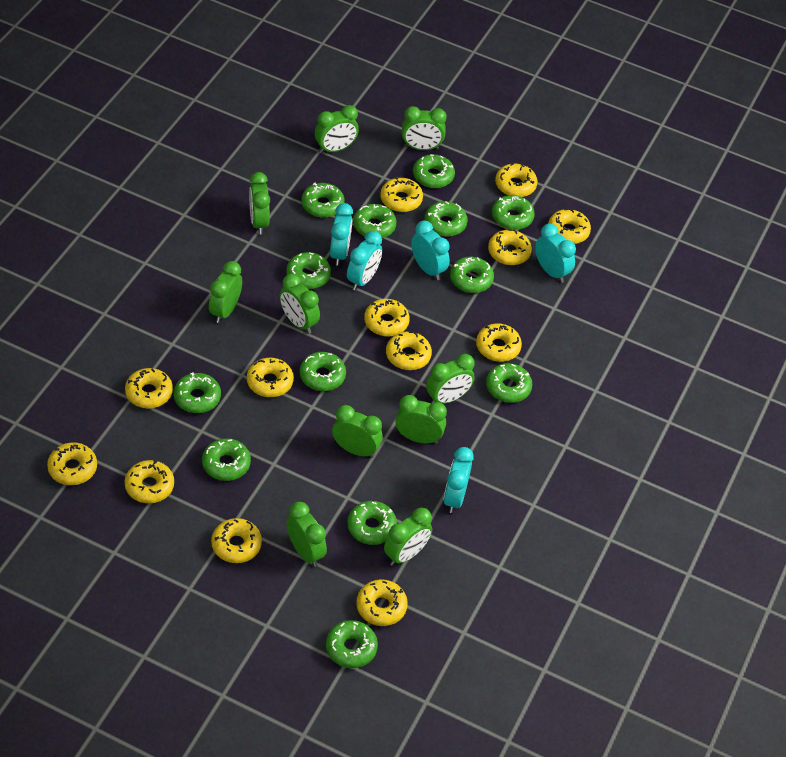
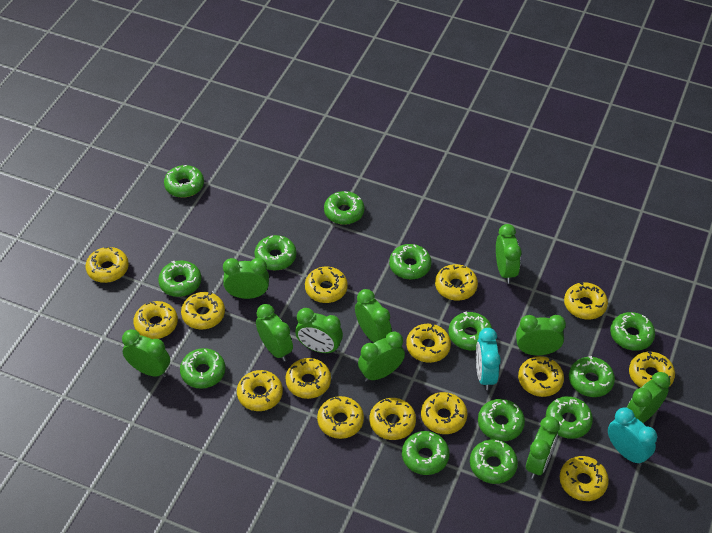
turquoise clock: [330,203,353,266] [347,231,382,291] [411,220,450,280] [444,447,474,513] [535,223,576,283] = 5 -> [476,328,501,390] [608,407,657,466] = 2
yellow donut: [47,442,97,485] [125,368,173,408] [125,460,174,503] [211,518,262,563] [247,358,294,397] [356,579,408,626] [364,299,410,337] [380,177,423,212] [386,331,432,370] [476,323,522,362] [488,229,532,265] [495,163,537,197] [548,209,591,244] = 13 -> [85,247,129,283] [133,301,178,339] [181,292,225,329] [237,370,283,411] [285,358,331,399] [305,267,348,303] [317,396,364,439] [370,398,416,440] [406,323,451,363] [421,392,467,434] [435,264,478,301] [518,356,564,397] [560,456,609,501] [564,282,608,320] [629,351,675,388] = 15

